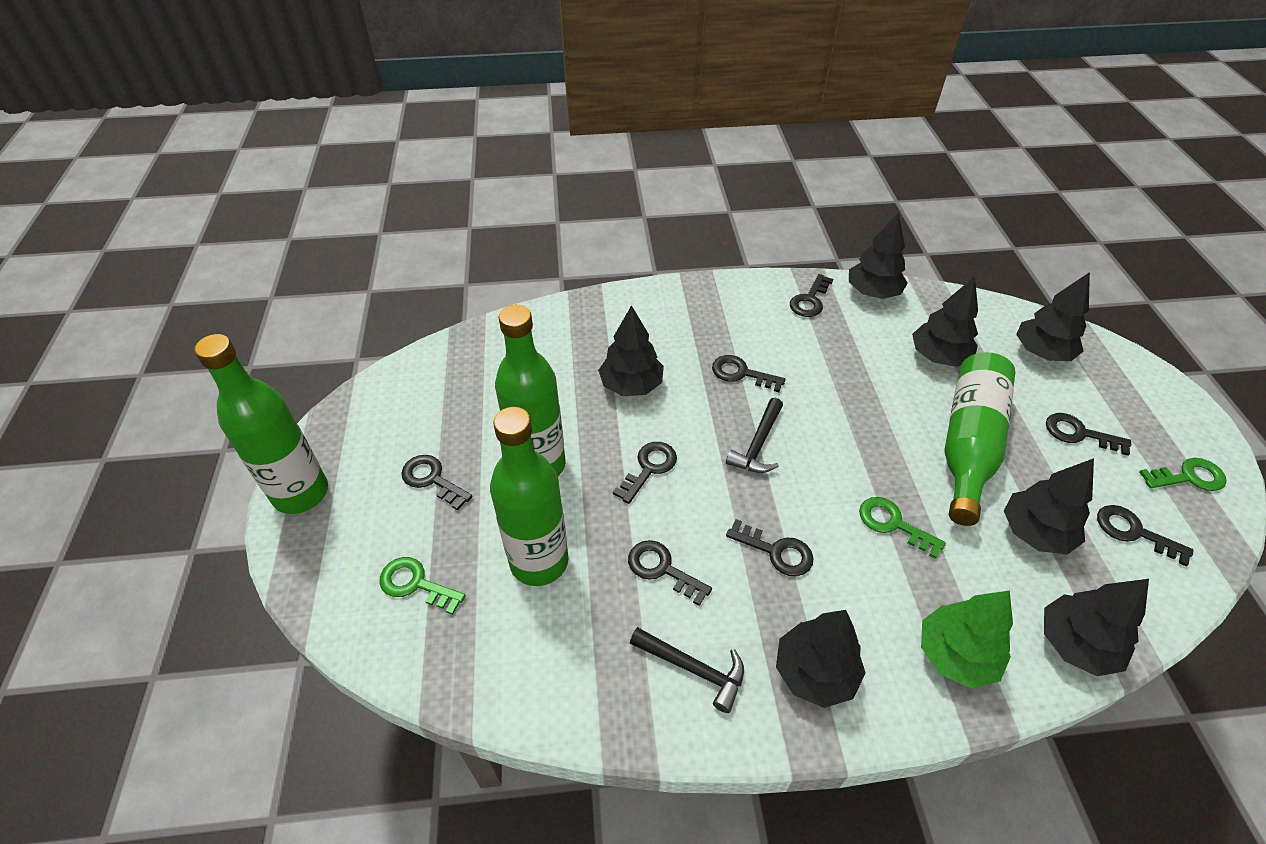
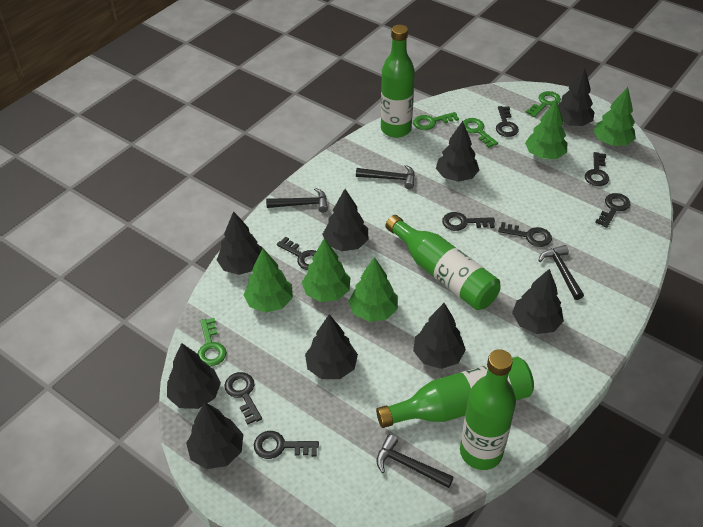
black hammer: [630,627,744,713] [726,398,783,473] = 2 -> [266,188,328,213] [356,165,415,189] [376,434,454,488] [538,245,584,300] = 4
black tree: [598,305,664,396] [776,610,866,708] [849,212,908,299] [912,276,978,367] [1004,458,1094,554] [1016,272,1090,361] [1044,579,1149,676] = 7 -> [167,343,221,409] [186,402,243,469] [217,211,263,275] [305,314,358,379] [322,189,369,251] [413,303,466,369] [436,121,479,182] [512,269,564,334] [558,68,594,126] = 9
green key: [379,557,466,615] [859,497,946,559] [1139,458,1227,491] = 3 -> [198,318,227,366] [413,112,459,130] [463,118,498,148] [526,91,561,117] = 4
green tree: [921,590,1013,689] = 1 -> [244,248,293,313] [302,238,351,302] [348,257,398,322] [525,100,567,159] [593,87,636,146] = 5

